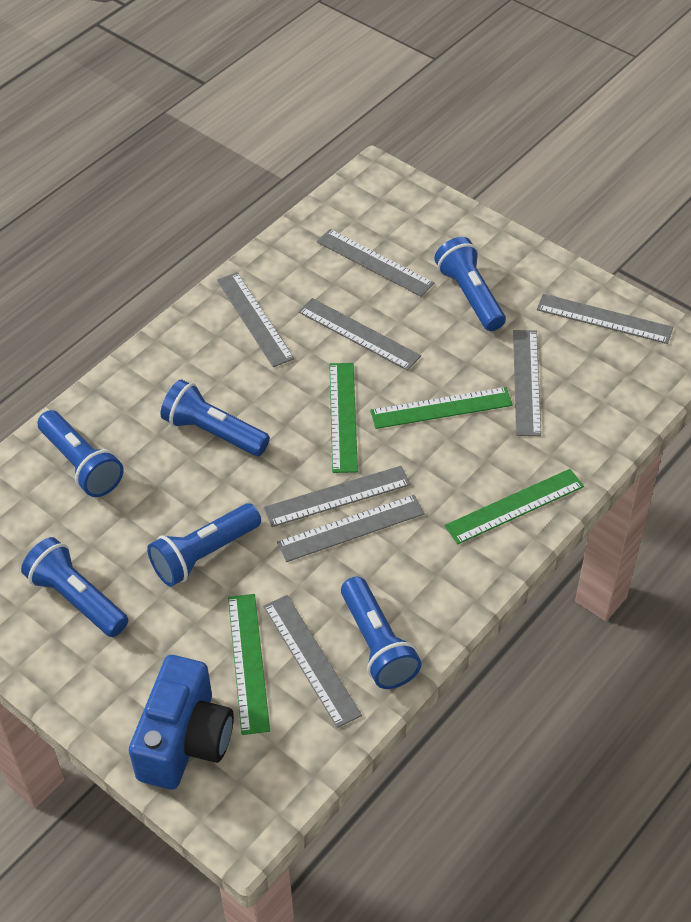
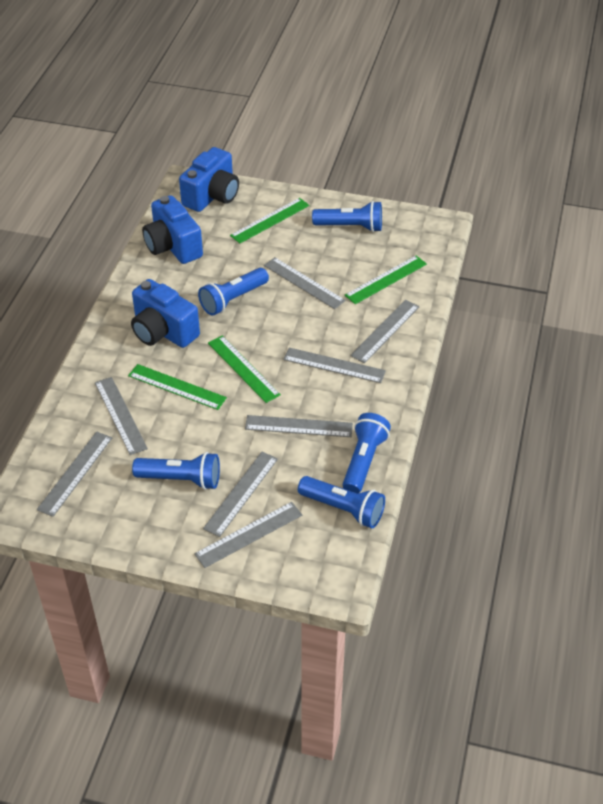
blue camera: [129,655,234,790] = 1 -> [131,279,200,348] [142,195,203,264] [179,147,239,212] = 3
blue flashlight: [21,537,128,637] [38,410,124,497] [147,503,261,587] [160,380,270,456] [341,577,422,689] [434,237,506,331] = 6 -> [132,452,220,490] [198,268,269,316] [298,476,385,528] [312,201,382,232] [343,413,391,494] = 5

